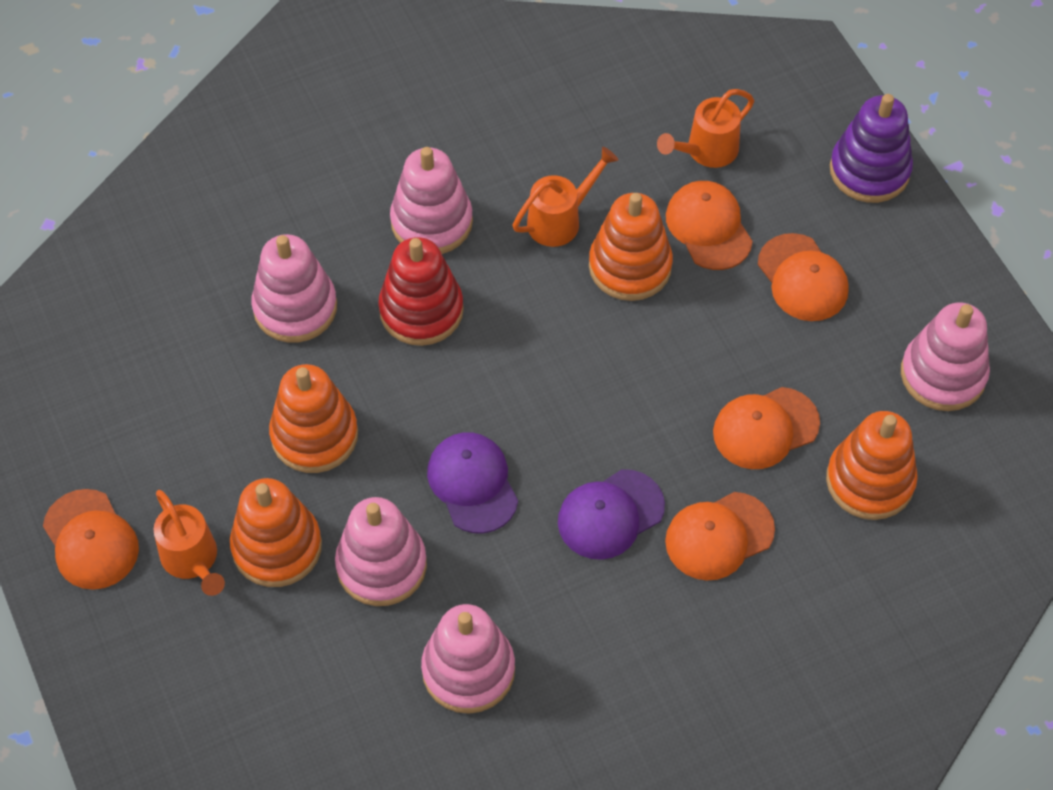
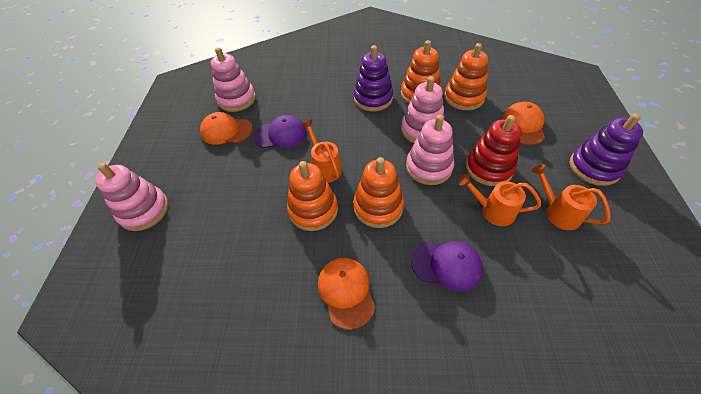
orange cap: [43,489,139,590] [665,492,775,580] [666,181,753,270] [713,387,820,469] [758,233,849,321] = 5 -> [200,112,253,145] [318,258,375,330] [503,102,545,145] = 3
pink stacking toy: [251,234,337,343] [335,497,427,606] [390,147,473,254] [421,604,515,714] [901,302,990,411] = 5 -> [95,163,168,231] [211,47,256,112] [401,76,445,143] [406,115,454,185] = 4
purple stacking toy: [830,94,913,203] = 1 -> [354,45,393,112] [569,113,643,186] = 2

